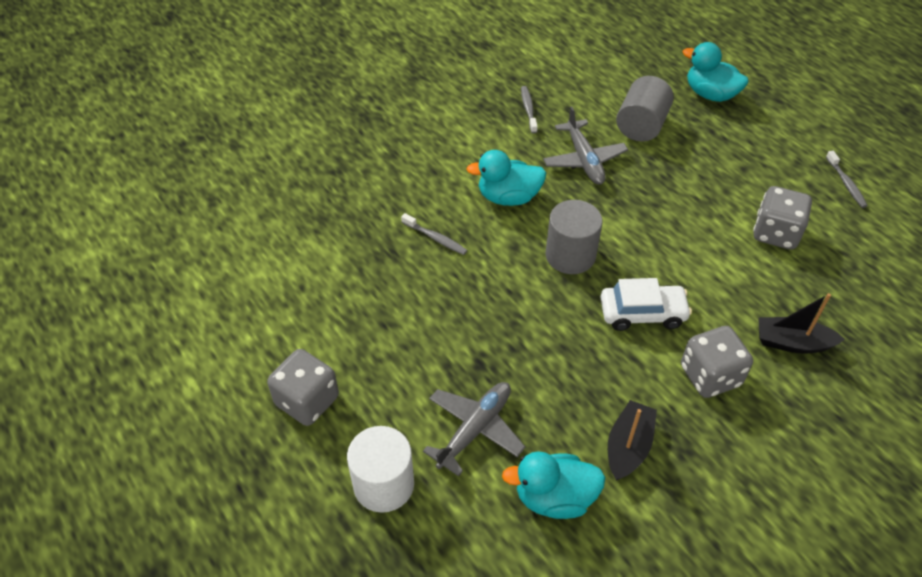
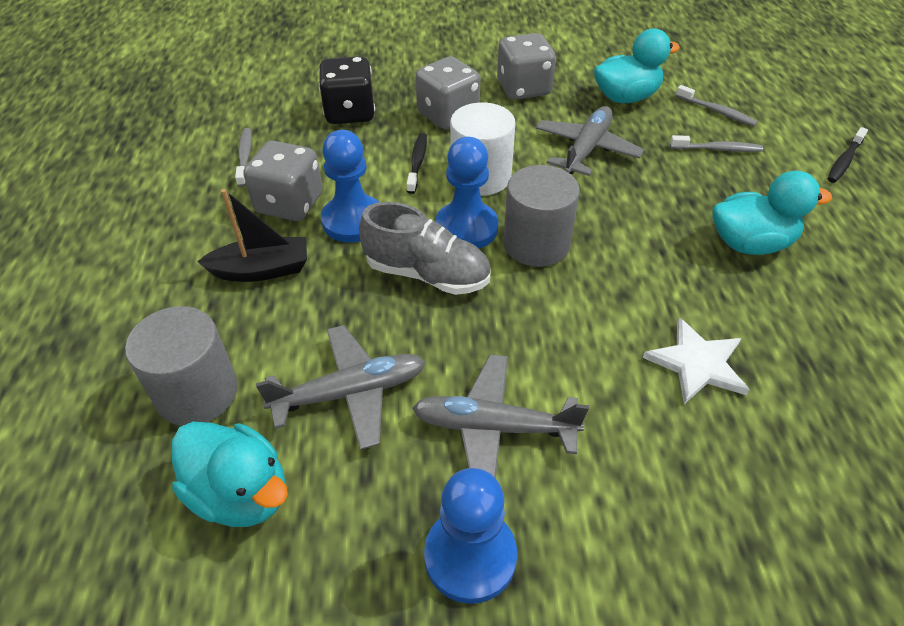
black boat: [608,400,657,481] [758,293,845,354] = 2 -> [197,189,307,282] = 1
black dice: none = 0 -> [319,56,375,124] = 1
black toothbrush: none = 0 -> [407,133,427,194] [828,127,868,183] = 2
blue pawn: none = 0 -> [321,130,379,243] [424,468,517,604] [435,137,499,249] = 3
grey plane: [423,382,525,476] [543,107,628,185] = 2 -> [256,325,425,450] [412,354,589,478] [536,106,644,176] = 3
grey shoe: none = 0 -> [359,202,491,295] = 1
white car: [600,278,692,331] = 1 -> none = 0
white star: none = 0 -> [643,317,750,404] = 1

